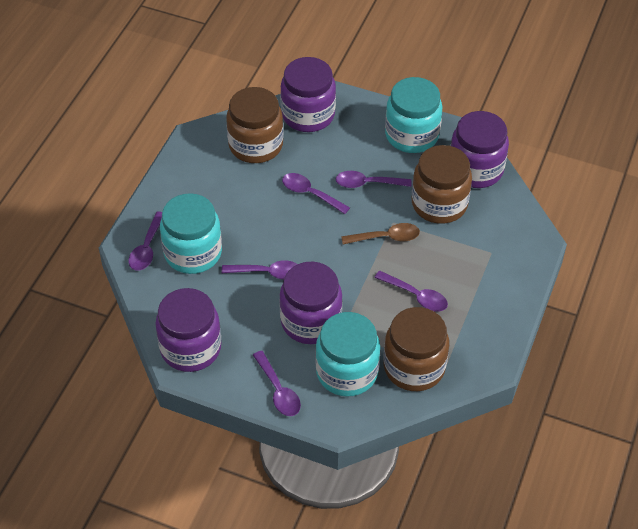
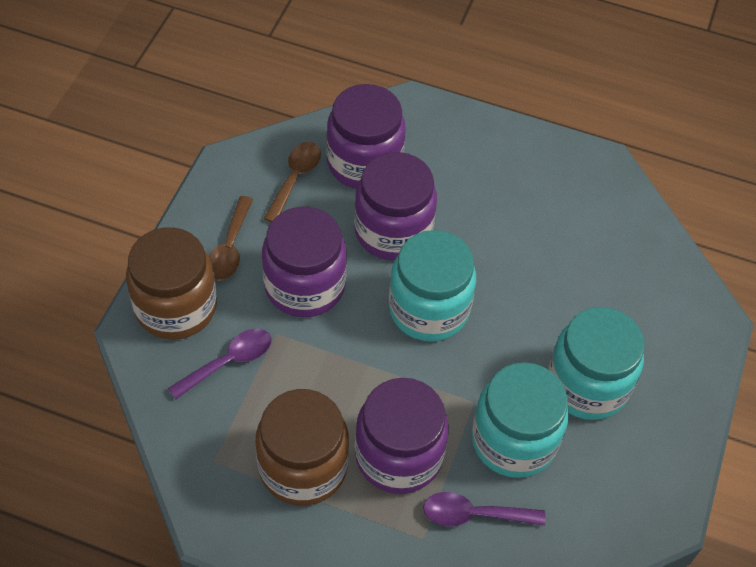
brown jar: [226,87,283,163] [384,307,449,391] [412,145,472,224] = 3 -> [126,227,217,340] [256,389,349,506] = 2
brown spoon: [341,223,420,244] = 1 -> [209,196,253,280] [264,142,321,222] = 2
purple spoon: [129,211,162,271] [221,260,297,280] [253,351,301,416] [282,173,350,214] [336,171,411,188] [374,271,448,312] = 6 -> [168,329,272,399] [423,492,545,526] = 2

